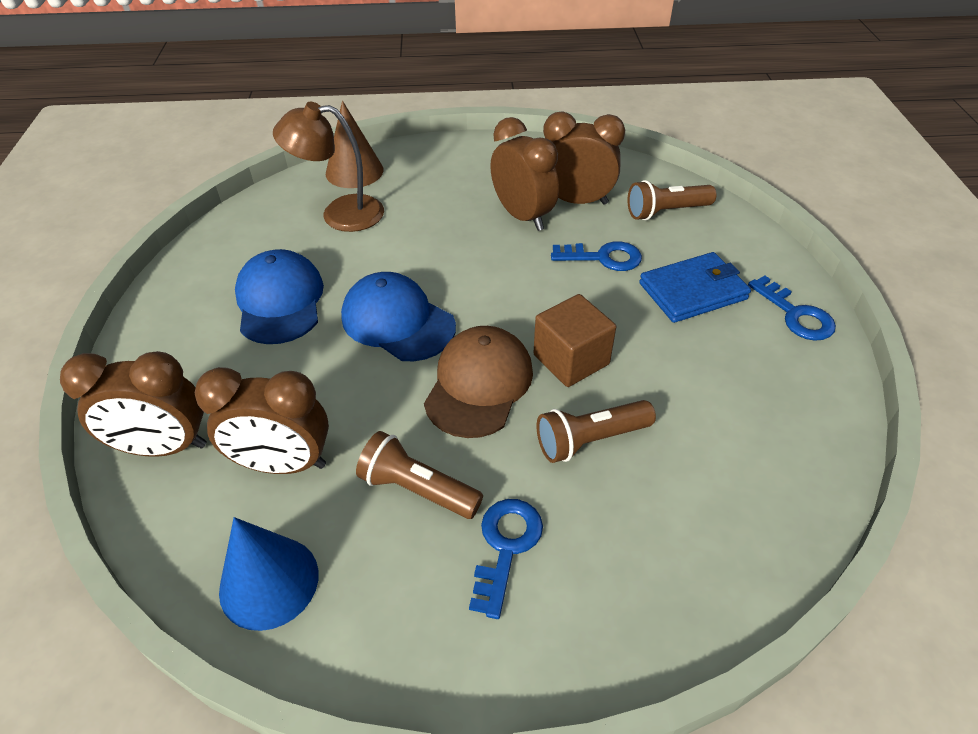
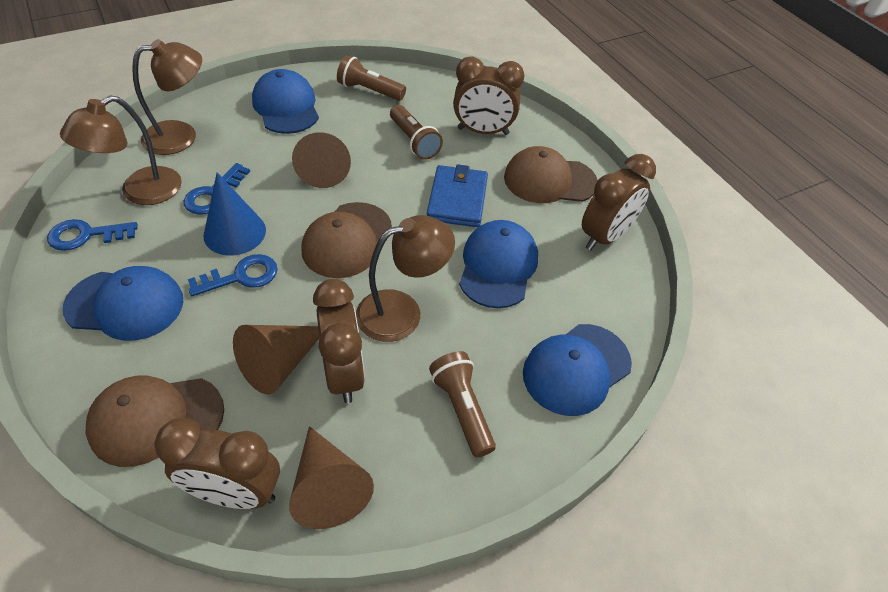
blue cap: [235,249,324,344] [341,272,456,361] = 2 -> [62,266,183,341] [252,69,319,134] [459,220,538,308] [523,324,632,416] = 4
brown cap: [424,326,533,438] = 1 -> [86,376,224,467] [302,202,392,278] [504,146,598,203] = 3
brown cone: [326,101,383,188] = 1 -> [233,325,320,394] [289,426,374,529] [292,132,351,188] = 3
brown cube: [534,294,616,387] = 1 -> none = 0
brown lamp: [273,102,384,232] = 1 -> [60,95,182,205] [132,39,202,155] [356,215,455,342] = 3

